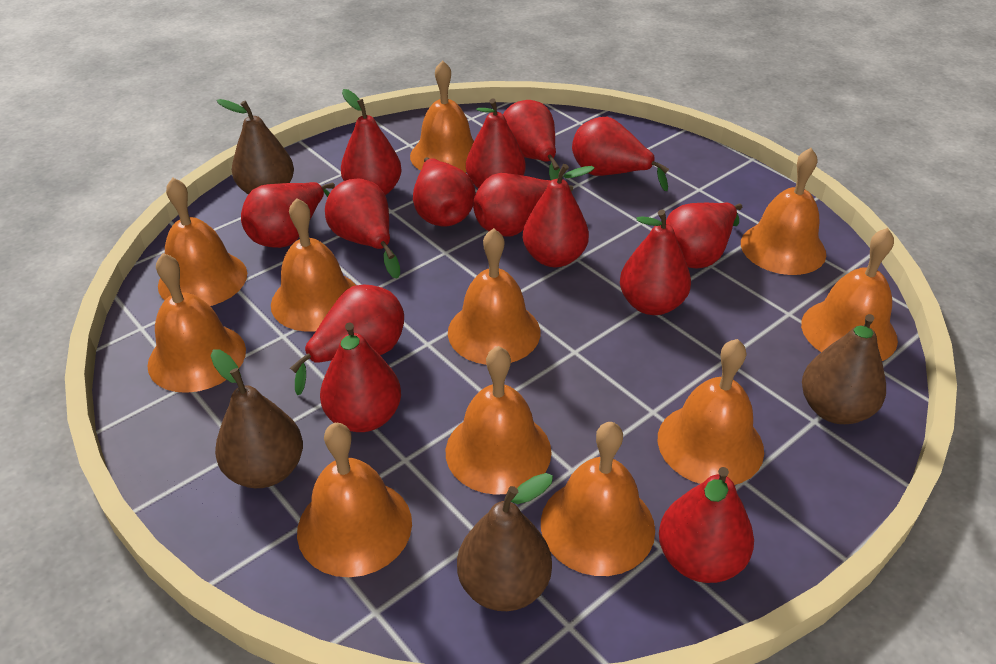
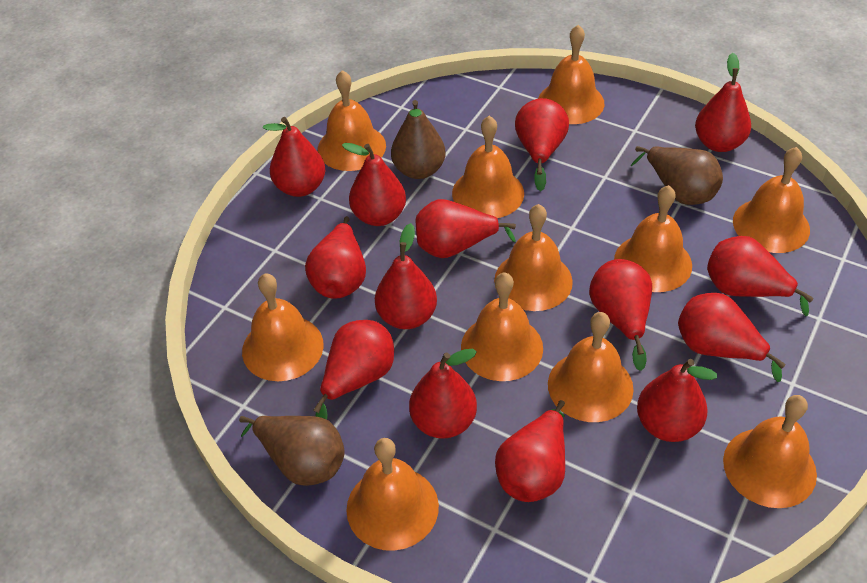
brown pear: [211,349,303,488] [217,99,294,194] [457,473,553,611] [802,314,886,424] = 4 -> [239,416,345,486] [391,100,446,179] [631,146,723,205] = 3

